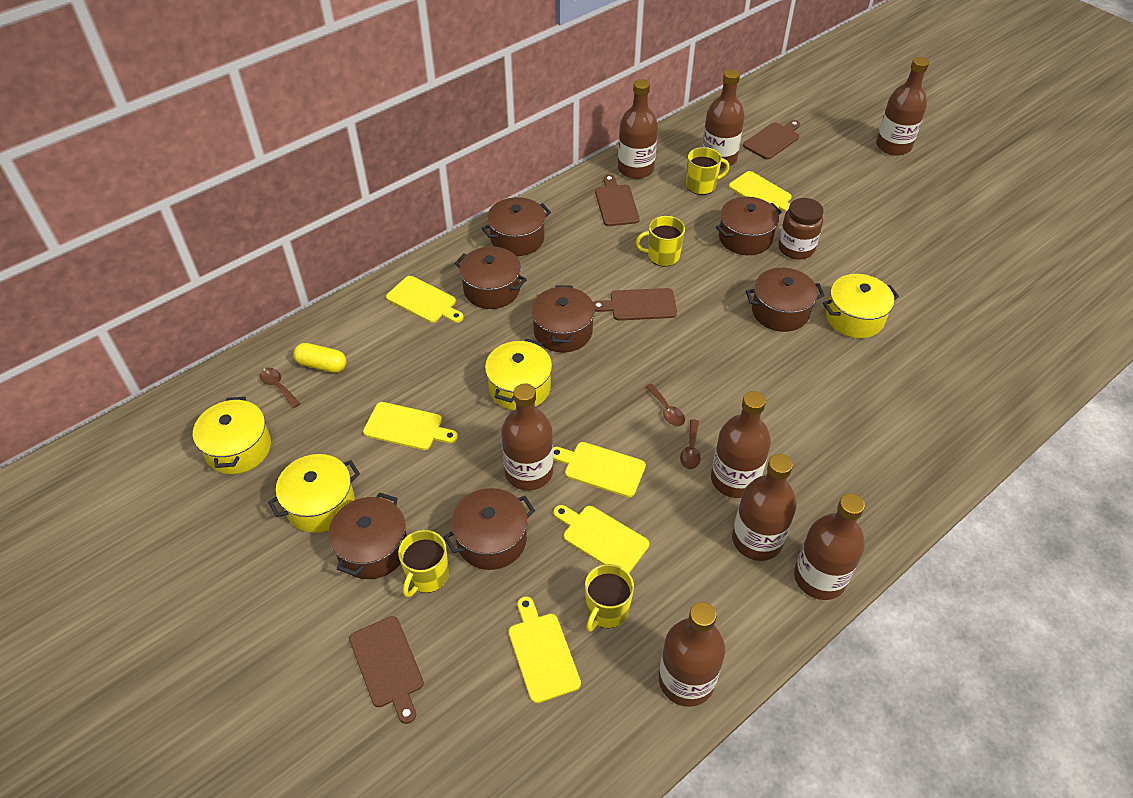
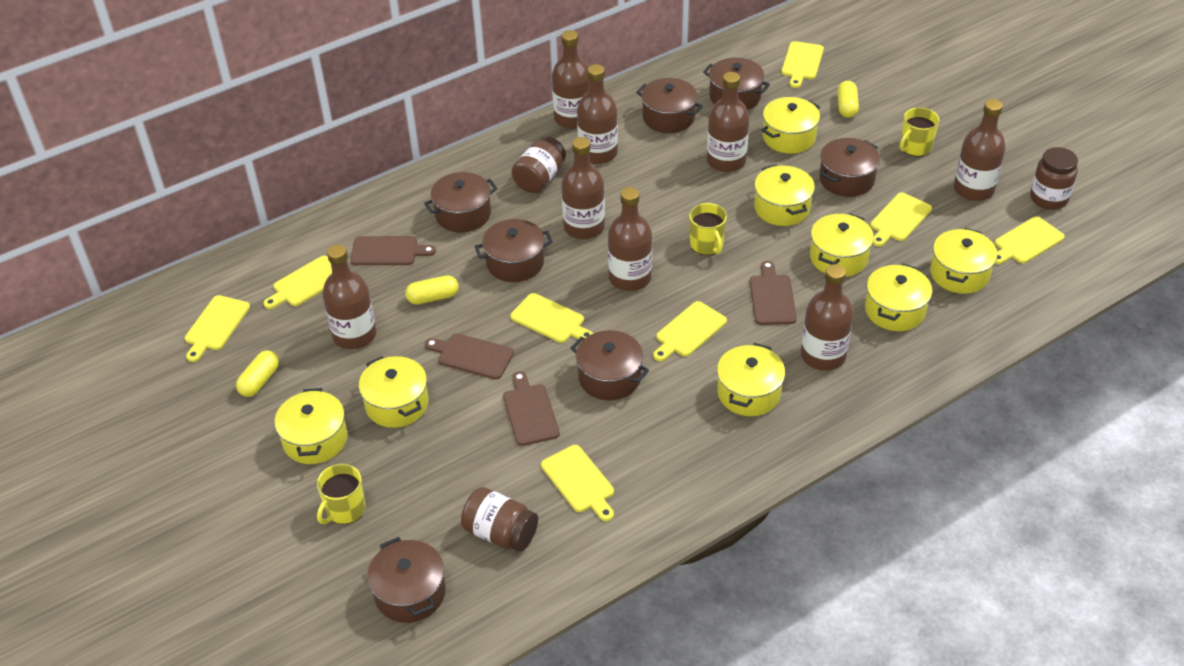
brown jar: [778,198,823,260] = 1 -> [461,487,538,552] [511,136,566,193] [1030,147,1078,210] = 3
brown spoon: [260,368,301,408] [645,383,685,426] [680,419,701,469] = 3 -> none = 0
yellow capsule: [293,343,346,373] = 1 -> [236,351,279,397] [405,275,459,305] [837,81,859,118] = 3
yellow cutting board: [363,402,458,450] [386,276,463,323] [508,596,581,703] [553,442,646,497] [553,505,649,573] [729,171,792,213] = 6 -> [185,295,250,362] [264,256,332,309] [510,293,593,343] [541,445,614,521] [653,301,727,362] [781,41,824,88] [870,193,932,247] [995,216,1065,264] = 8
yellow mug: [398,530,449,597] [585,564,634,632] [636,216,685,267] [686,147,730,195] = 4 -> [317,464,365,524] [689,203,727,255] [900,107,939,157] = 3
yellow pot: [193,397,271,474] [268,454,360,533] [485,339,552,410] [823,274,899,338] = 4 -> [274,388,347,464] [359,356,428,428] [717,343,785,416] [754,164,815,226] [761,97,820,154] [810,213,874,277] [865,264,932,331] [930,228,997,294] = 8

